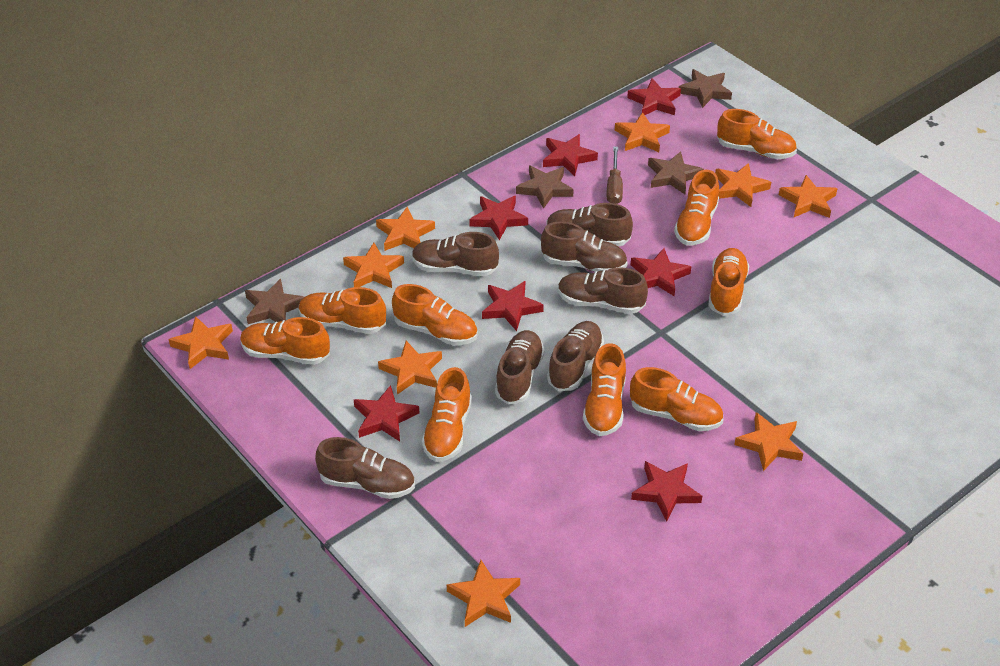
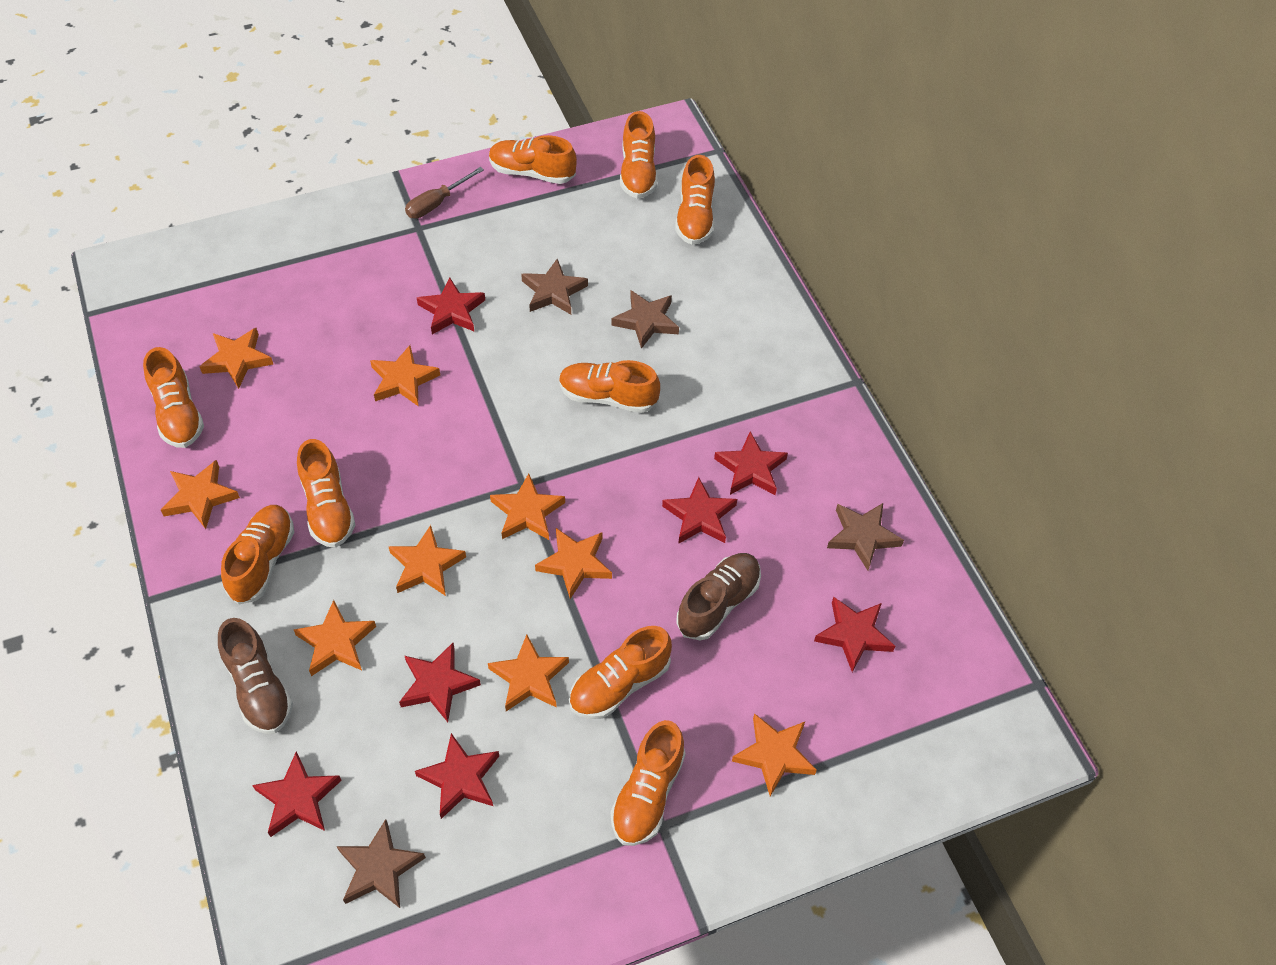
brown shoe: [315,437,415,499] [412,232,499,276] [495,330,545,405] [541,222,627,272] [546,203,633,247] [547,321,604,391] [558,267,648,314] = 7 -> [218,618,293,734] [676,553,761,640] = 2

